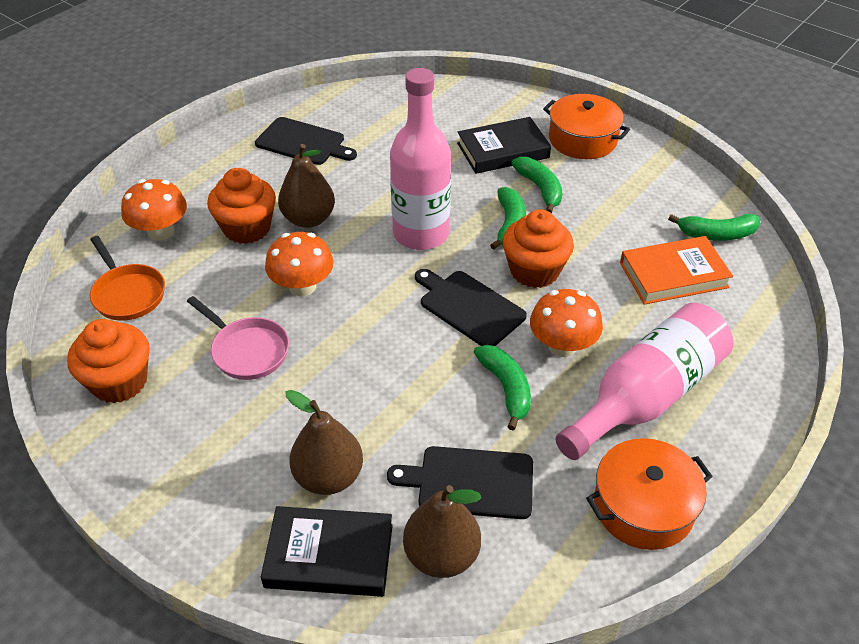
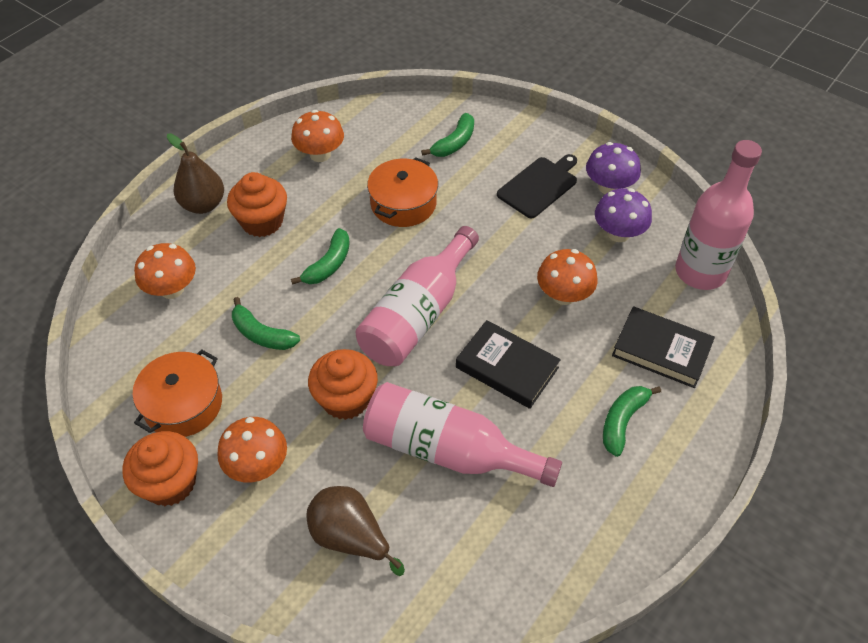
black cutting board: [255,117,357,165] [387,446,533,519] [415,269,527,346] = 3 -> [497,154,577,218] = 1
brown pear: [278,144,335,228] [286,390,363,495] [403,485,481,578] = 3 -> [167,134,224,214] [307,486,405,576] = 2
orange book: [620,236,733,305] = 1 -> none = 0
orange mushroom: [121,179,187,241] [265,232,334,296] [530,289,603,357] = 3 -> [134,243,196,299] [217,417,287,482] [291,110,344,162] [537,249,597,305] = 4
orange pan: [90,236,165,321] = 1 -> none = 0
pink bottle: [390,68,451,250] [555,303,734,460] = 2 -> [356,226,479,366] [363,382,562,487] [675,140,762,290] = 3
pink pan: [187,296,289,380] = 1 -> none = 0
purple mushroom: none = 0 -> [586,142,641,194] [595,188,652,242] = 2

